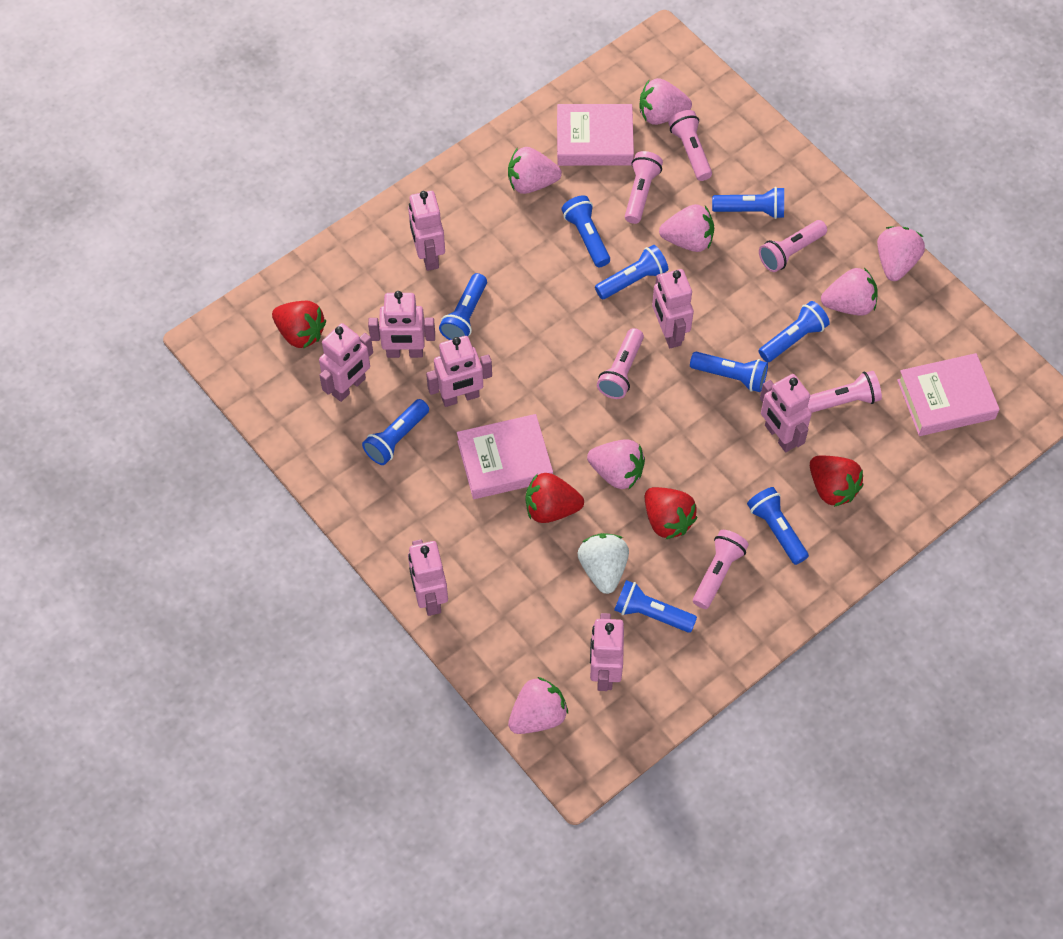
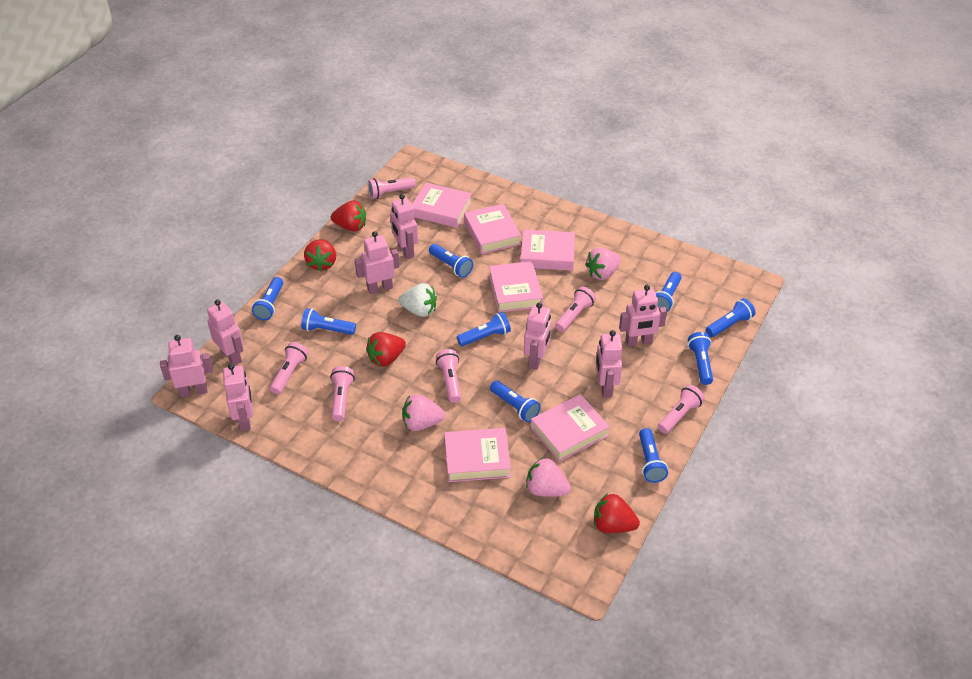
pink book: [457,414,553,499] [557,104,634,166] [897,353,1000,436] = 3 -> [412,183,472,228] [444,428,511,482] [464,204,521,254] [489,261,543,313] [521,229,575,271] [531,394,610,462] = 6
pink strawberry: [508,147,562,194] [508,677,568,734] [587,439,645,489] [639,78,692,125] [659,204,714,252] [821,268,878,316] [877,226,925,281] = 7 -> [402,394,445,431] [526,457,571,497] [585,248,621,280] = 3

